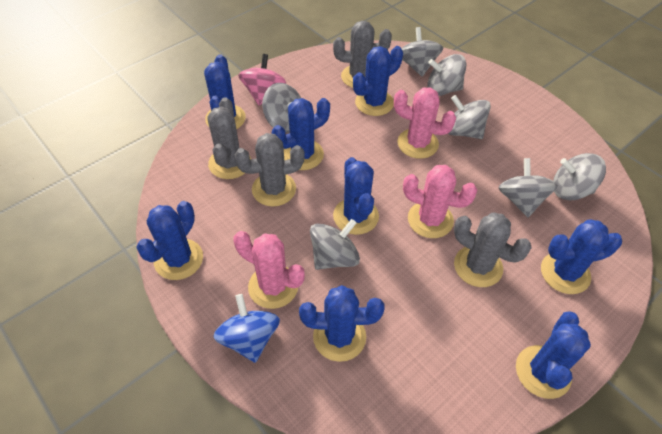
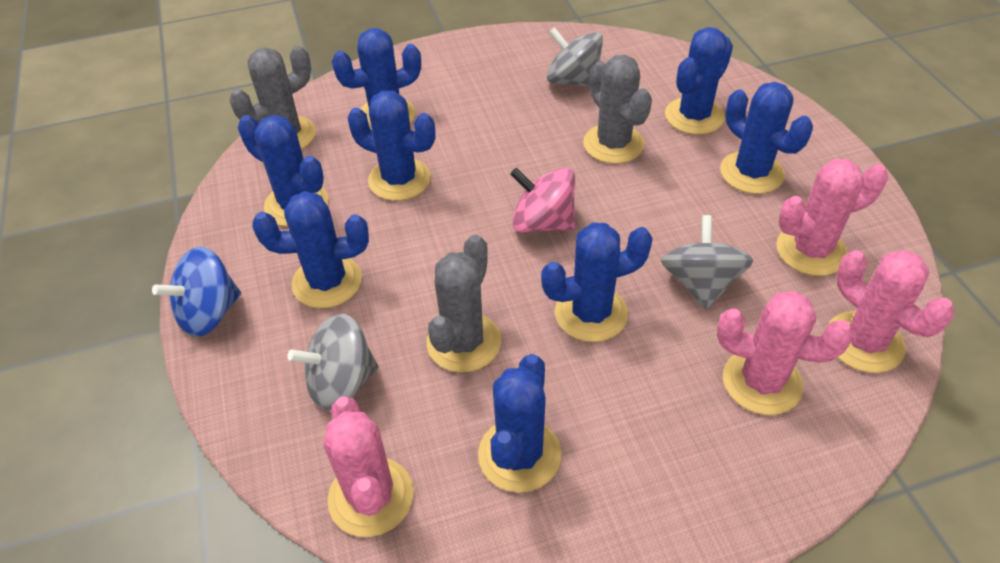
grey cactus: [207,97,251,179] [235,133,305,206] [333,21,392,88] [454,213,532,287] = 4 -> [230,46,316,150] [427,235,501,373] [583,55,652,164] = 3
grey spinning top: [262,83,301,133] [310,219,360,270] [401,27,443,77] [427,54,466,96] [448,95,491,139] [498,158,558,217] [553,153,606,200] = 7 -> [287,313,379,411] [547,27,603,87] [661,215,753,310] = 3
pink cactus: [233,231,305,309] [394,87,456,159] [403,165,477,238] = 3 -> [323,396,414,537] [717,291,853,415] [776,159,888,276] [829,250,954,373] = 4

